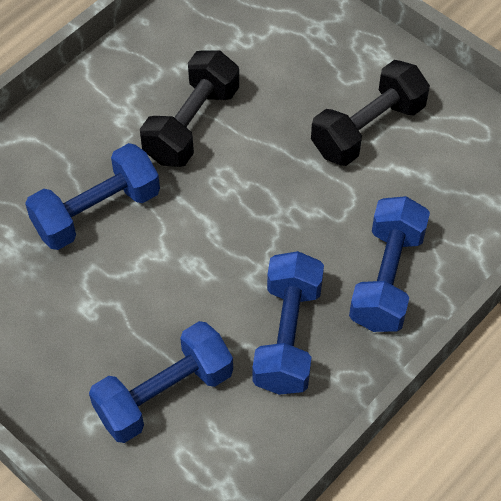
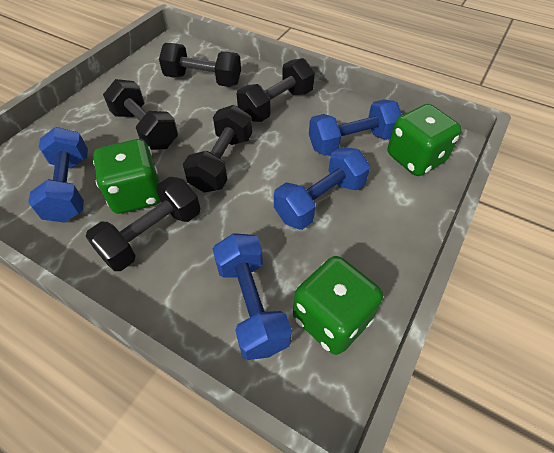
black dumbbell: [140,50,239,167] [311,60,430,166] = 2 -> [86,177,200,271] [103,79,178,150] [159,43,241,87] [183,105,252,192] [237,58,315,122] = 5
green dice: none = 0 -> [93,139,161,214] [293,256,383,355] [388,104,462,176] = 3

